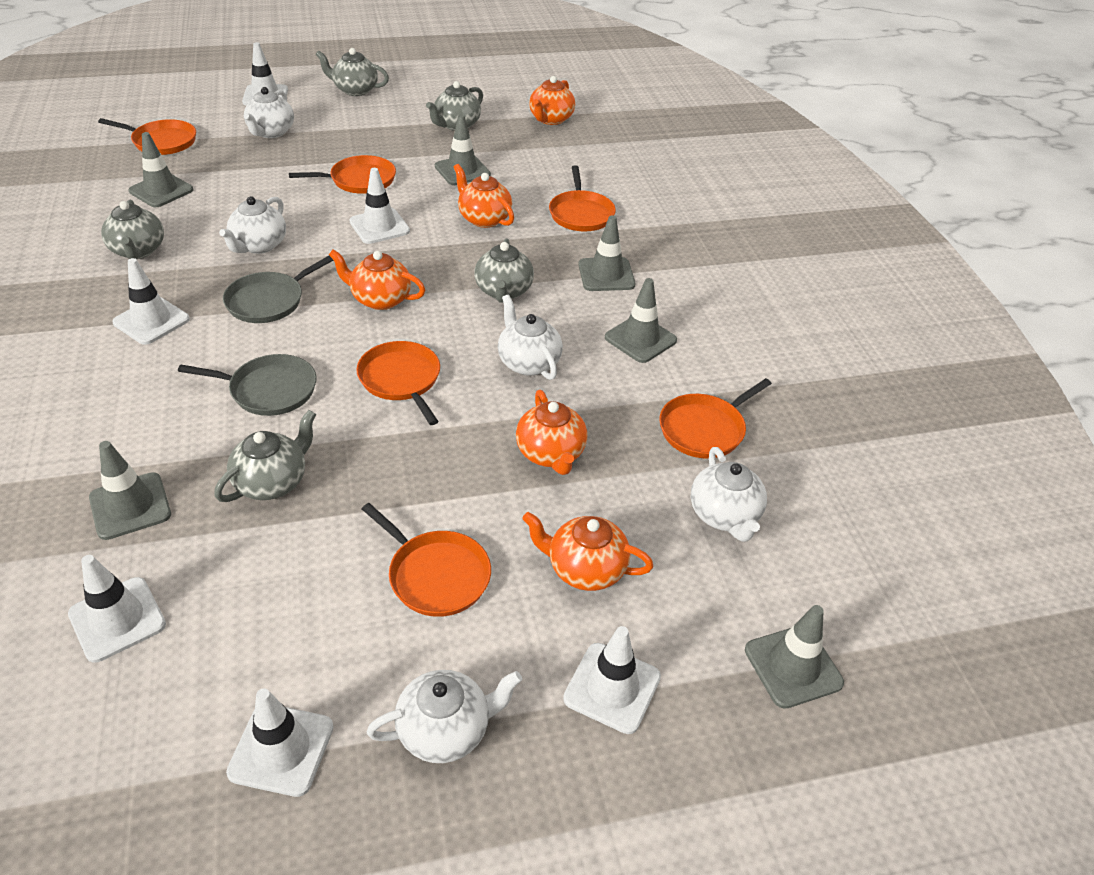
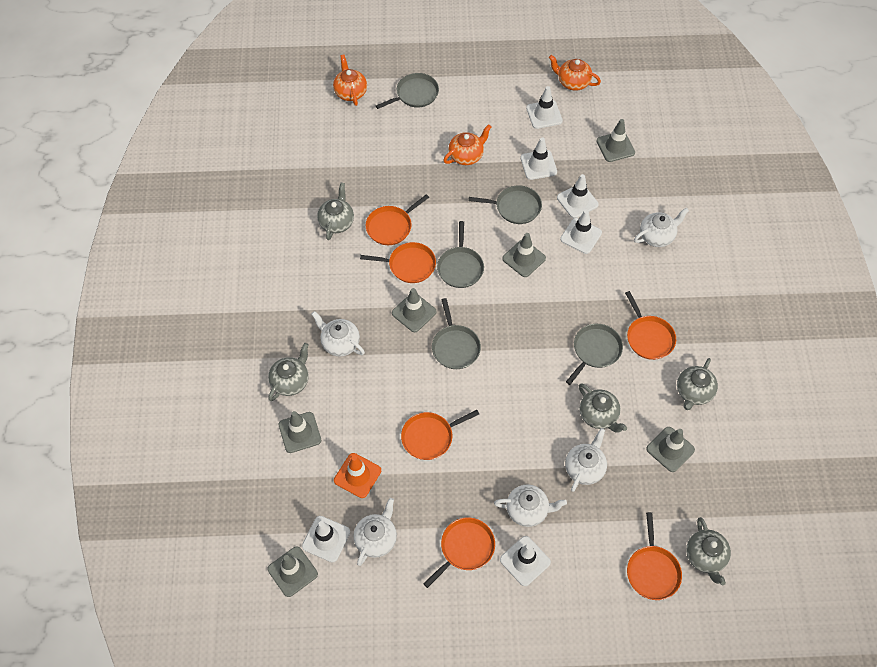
grey pan: [178,354,317,416] [223,256,333,323] = 2 -> [376,73,439,109] [432,298,481,369] [437,221,484,288] [468,185,542,224] [566,324,623,385] = 5
orange teapot: [329,249,425,310] [454,164,514,228] [516,390,587,475] [522,512,653,591] [529,76,575,125] = 5 -> [333,55,367,106] [443,124,491,165] [549,55,601,91] = 3
orange traffic cone: none = 0 -> [334,453,381,498] = 1

